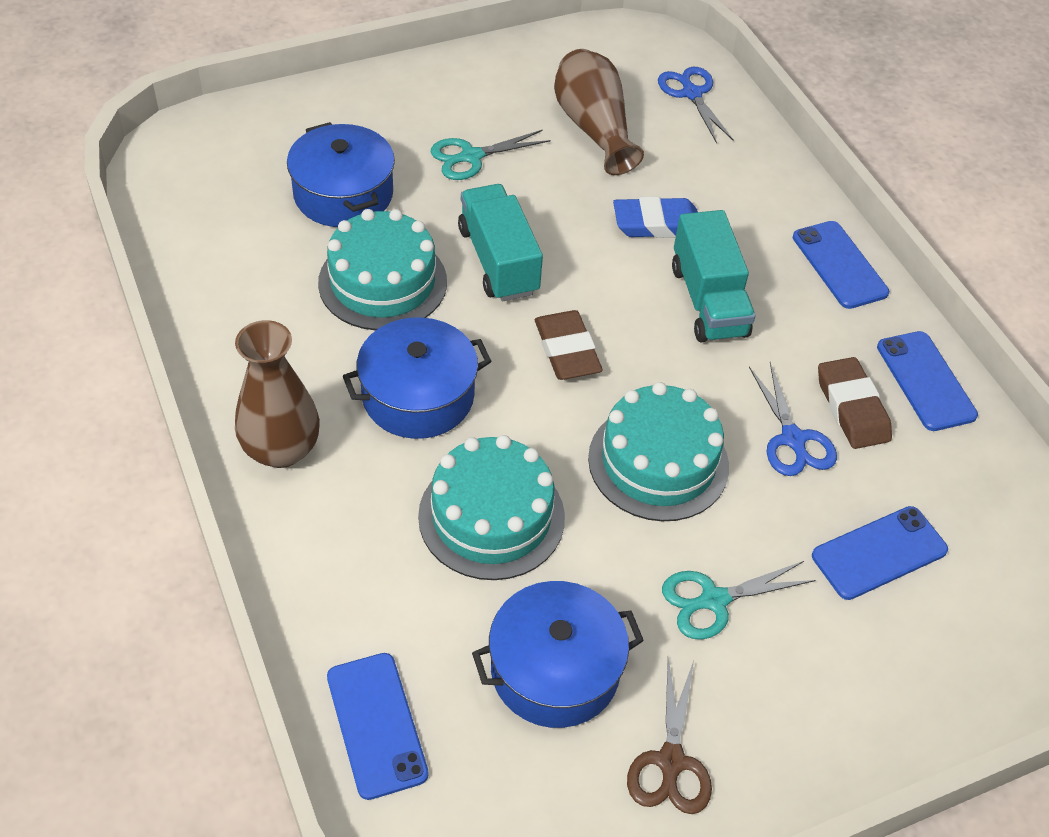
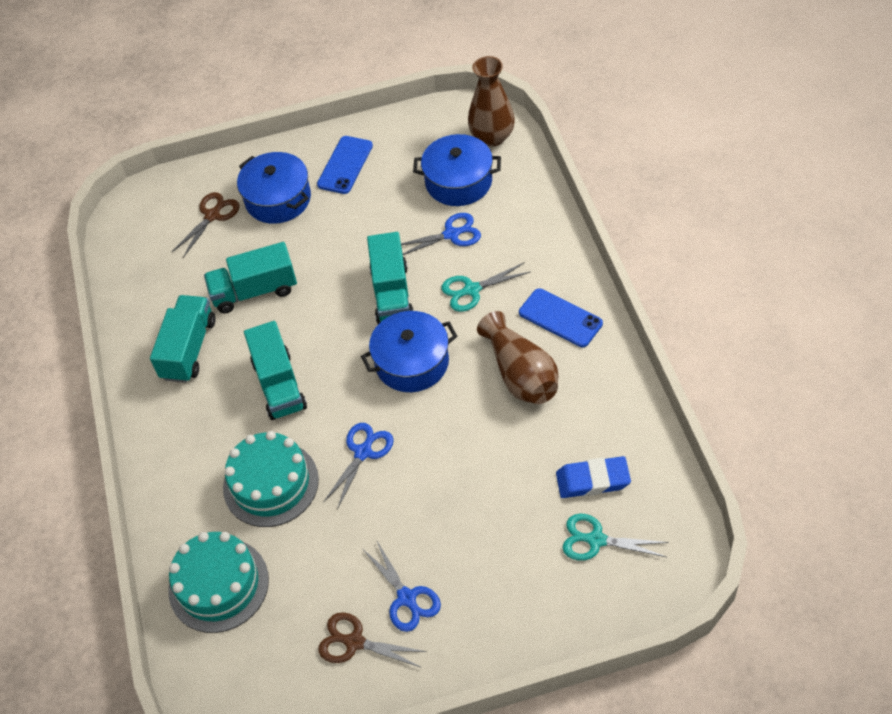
blue phone: [327,653,429,800] [793,221,889,309] [812,506,948,600] [877,331,978,431] = 4 -> [317,136,373,194] [519,288,603,347] = 2
blue scissors: [658,67,734,143] [749,362,837,476] = 2 -> [323,423,394,509] [364,541,441,632] [401,213,481,255] = 3
brown eraser: [535,310,603,380] [818,357,892,449] = 2 -> none = 0
brown scissors: [627,657,712,814] = 1 -> [172,192,240,258] [318,612,427,668] = 2
turquoise cake: [318,209,447,330] [418,435,565,580] [588,382,729,521] = 3 -> [169,532,269,633] [223,431,319,527] = 2
turquoise truck: [458,184,543,301] [672,210,756,342] = 2 -> [150,295,216,383] [204,242,297,314] [244,321,307,420] [367,232,414,324] = 4

